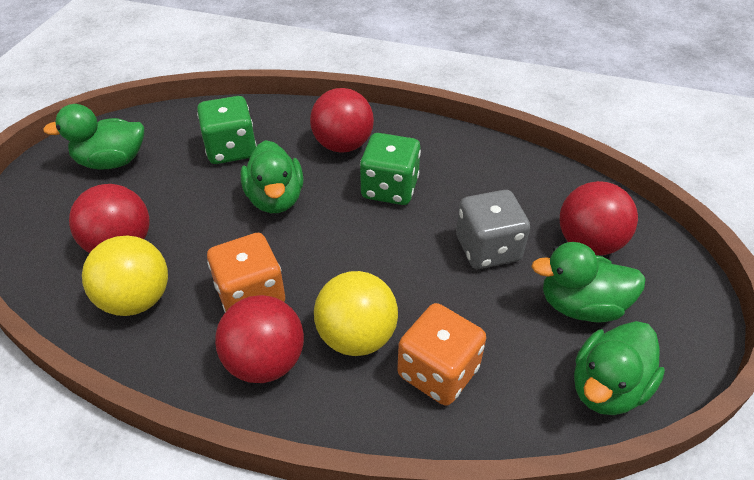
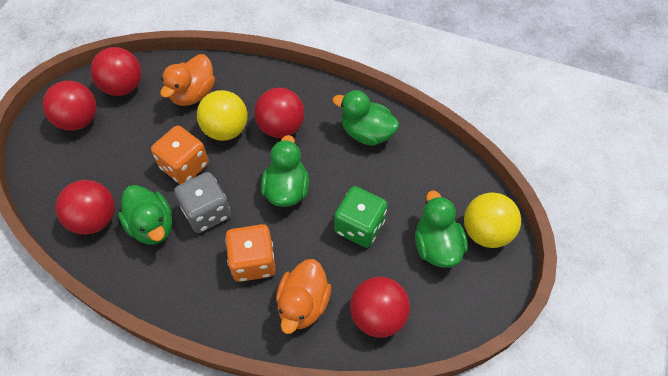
green dice: [197,96,257,164] [360,133,421,205] = 2 -> [334,186,388,248] = 1
orange duck: none = 0 -> [160,54,215,106] [276,259,331,334] = 2
red ball: [69,184,150,253] [215,295,304,383] [310,88,374,153] [560,181,638,255] = 4 -> [42,81,97,131] [56,180,115,235] [91,47,142,96] [254,87,304,138] [350,277,410,338] = 5

